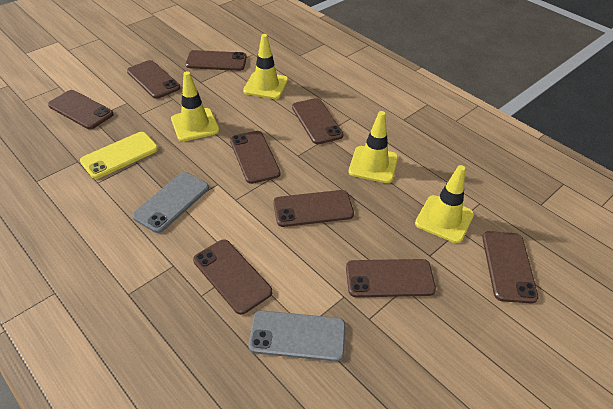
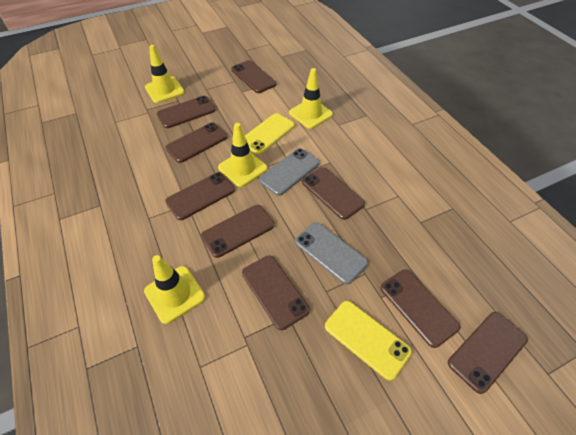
yellow phone: [80,132,158,179] = 1 -> [245,113,295,155] [325,301,412,381] = 2

